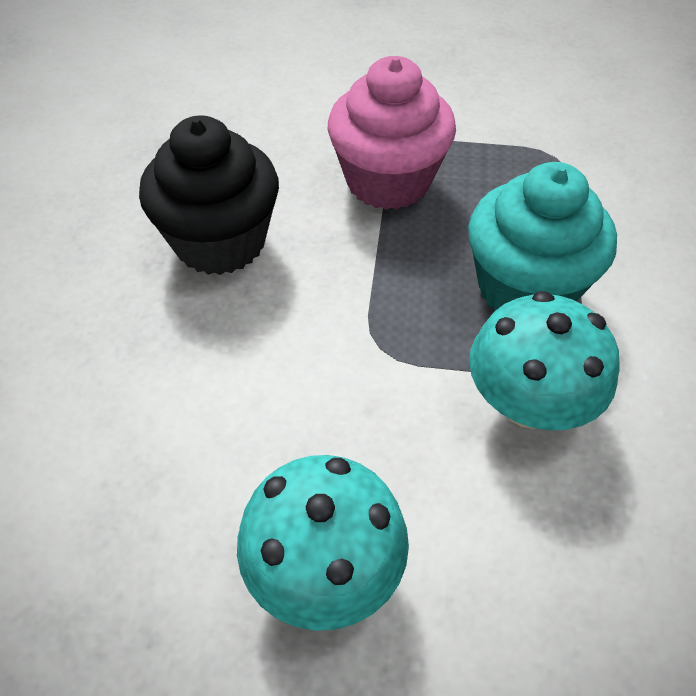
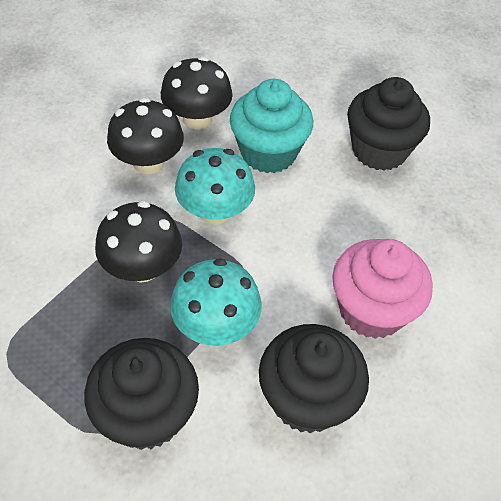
black cupcake: [139,115,279,275] = 1 -> [84,338,199,450] [259,324,369,433] [347,77,430,171] = 3
black mushroom: none = 0 -> [95,201,182,283] [107,98,184,174] [161,57,233,130] = 3

